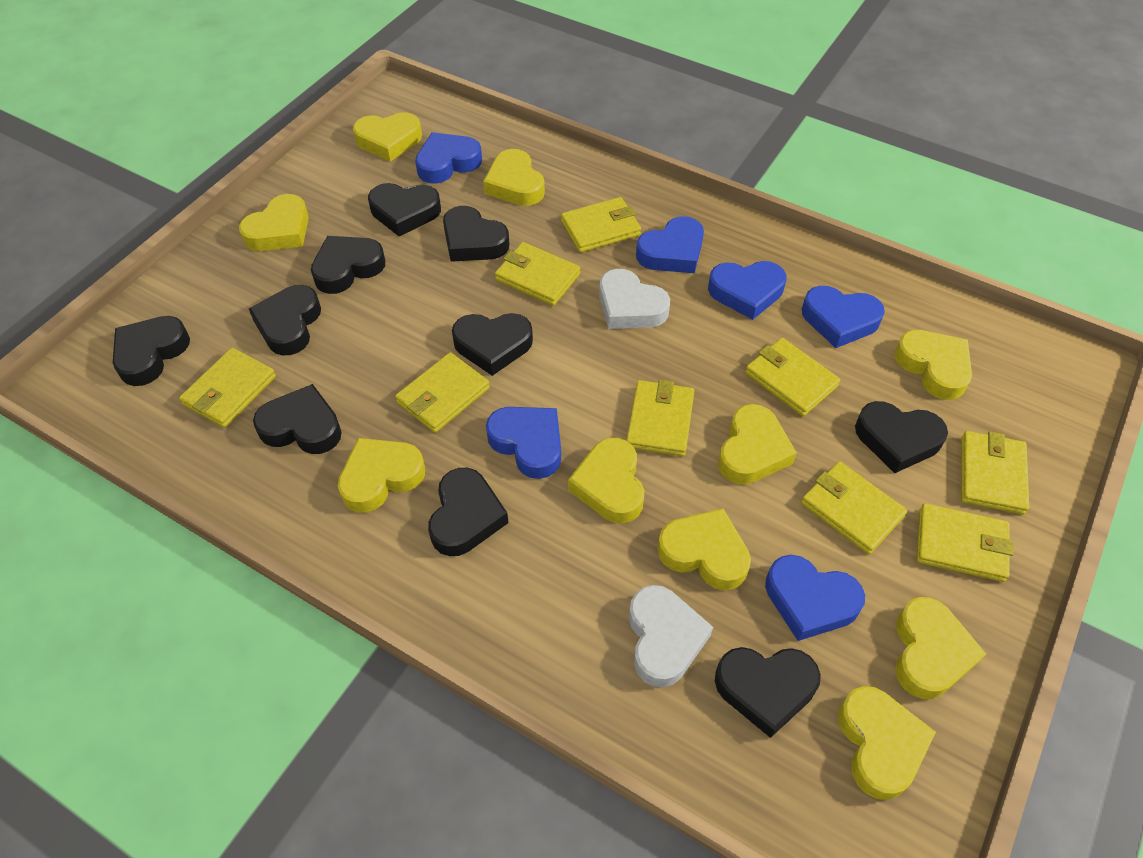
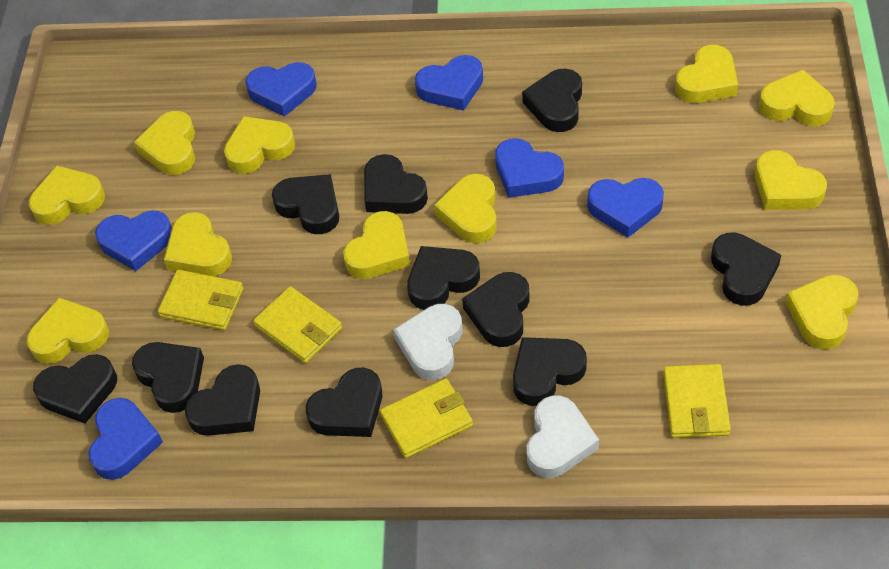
black heart: [113,316,190,386] [249,285,321,355] [253,384,342,454] [311,236,385,294] [368,183,441,236] [428,468,508,556] [443,206,509,262] [452,313,533,376] [715,647,821,738] [855,401,948,473] = 10 -> [33,354,117,423] [132,342,204,413] [185,364,260,436] [272,174,339,234] [306,367,382,437] [364,154,428,214] [407,246,480,310] [462,272,530,347] [513,337,587,406] [522,69,582,132] [711,232,781,306] = 11
yellow heart: [239,194,309,251] [338,438,425,513] [353,112,422,162] [483,149,545,206] [568,438,644,523] [657,508,751,590] [718,404,797,485] [838,686,936,800] [894,330,972,400] [895,597,986,699] = 10 -> [27,298,109,364] [29,166,105,225] [134,111,195,175] [164,212,232,276] [224,116,295,174] [343,211,410,279] [434,174,497,243] [675,45,738,103] [755,150,827,210] [759,70,835,126] [785,275,858,350] = 11
yellow wallet: [179,348,276,428] [395,352,490,433] [495,242,580,306] [561,197,641,252] [626,380,694,456] [745,338,840,416] [801,461,907,554] [917,503,1013,582] [961,431,1029,515] = 9 -> [158,270,243,330] [253,286,342,363] [380,379,473,458] [663,364,731,438] = 4

